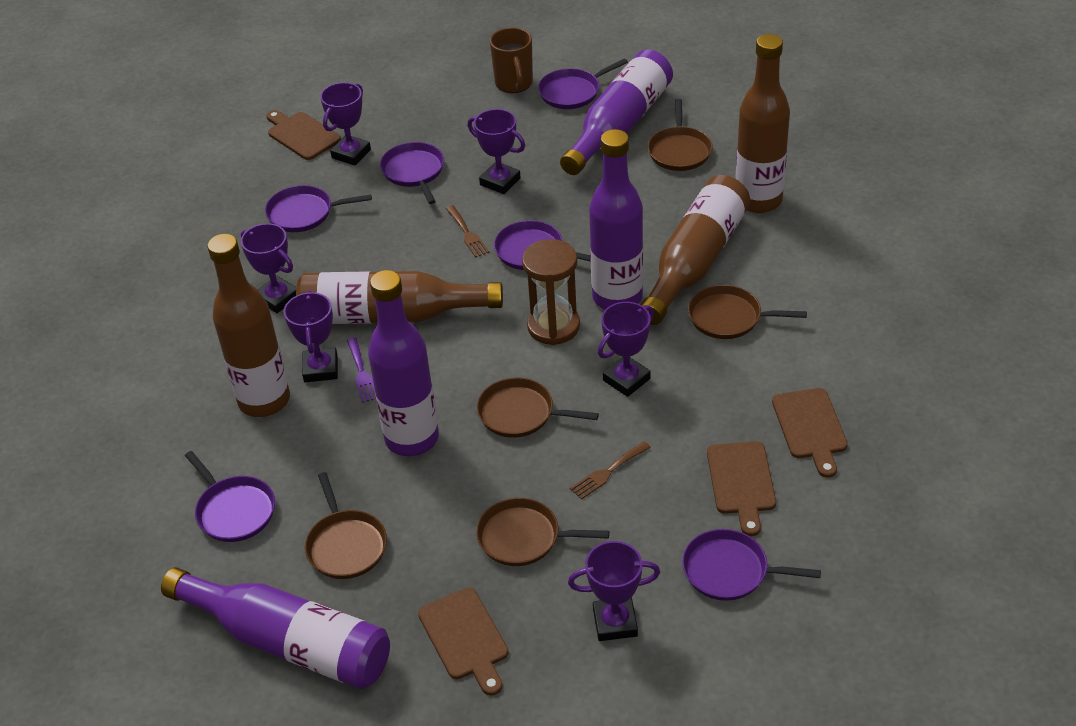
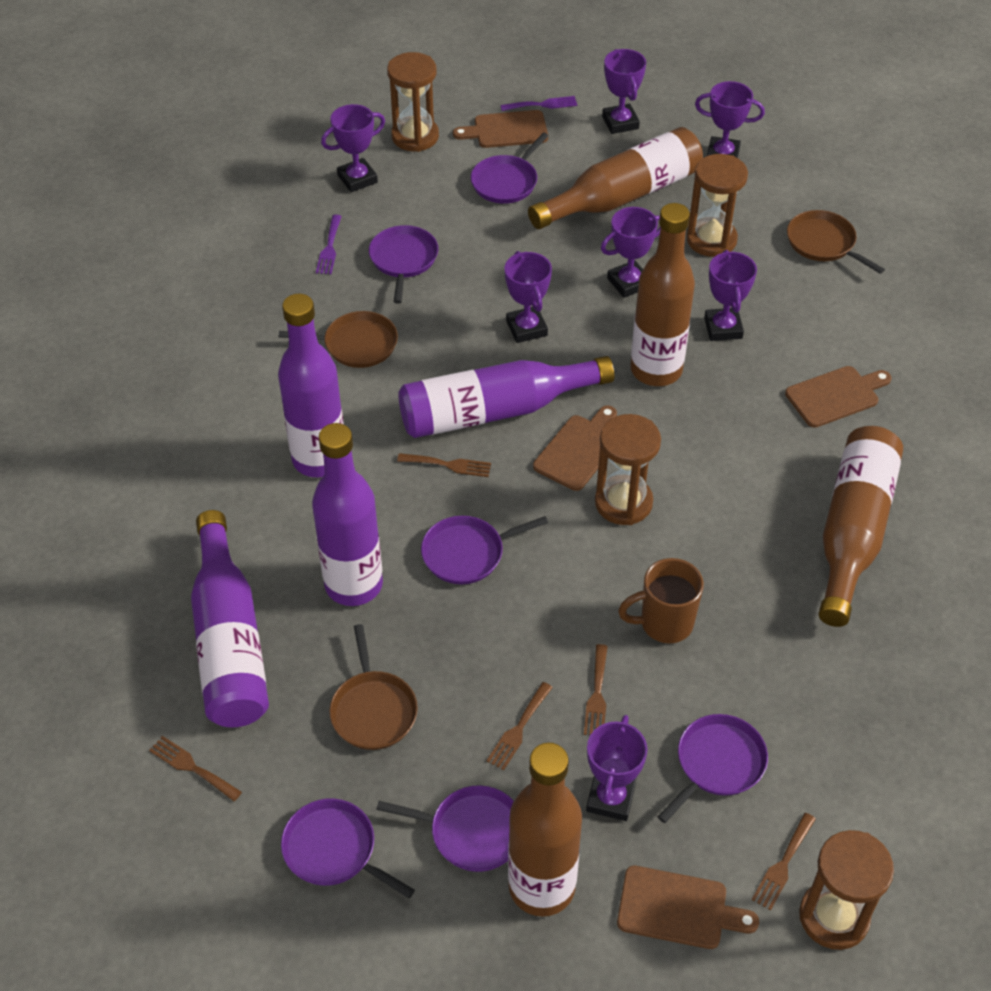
brown fork: [446,205,489,258] [570,441,651,500] = 2 -> [149,736,242,801] [397,453,491,477] [486,682,553,770] [584,644,608,735] [752,813,816,910] = 5
brown hourglass: [522,239,580,345] = 1 -> [387,52,439,152] [595,414,661,525] [687,154,748,257] [799,830,894,950] = 4
brown pan: [305,472,387,579] [476,498,609,566] [477,377,599,438] [648,99,713,171] [688,285,807,339] = 5 -> [279,311,398,368] [329,624,418,750] [787,210,885,274] = 3
purple fork: [347,337,376,403] = 1 -> [316,215,342,274] [500,96,577,111] = 2
purple trophy: [241,223,296,313] [283,291,338,382] [320,82,371,165] [468,109,525,194] [568,541,660,641] [598,302,654,397] = 6 -> [321,104,385,192] [505,251,552,343] [586,715,647,821] [601,207,661,298] [602,49,646,134] [695,81,765,158] [704,250,757,341] = 7

